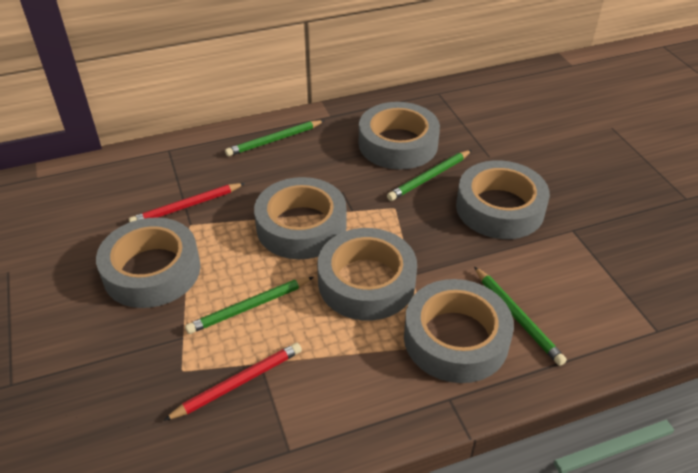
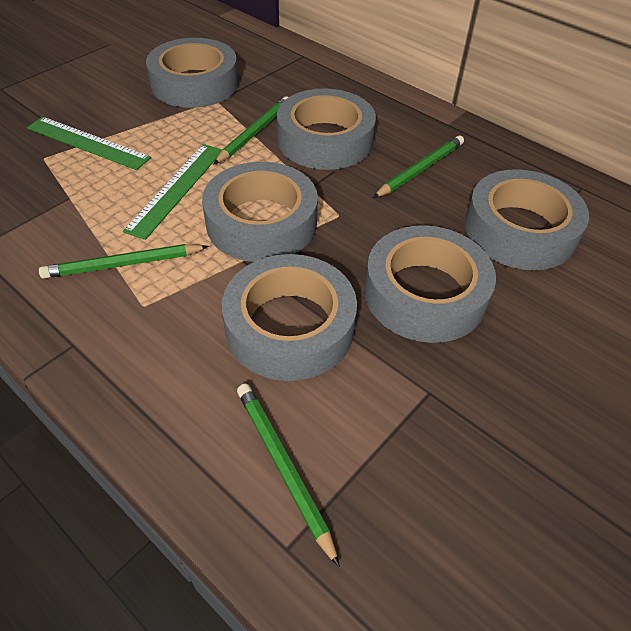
green ruler: none = 0 -> [27,117,151,170] [123,144,222,240] = 2
red pencil: [129,183,245,222] [163,343,302,421] = 2 -> none = 0

